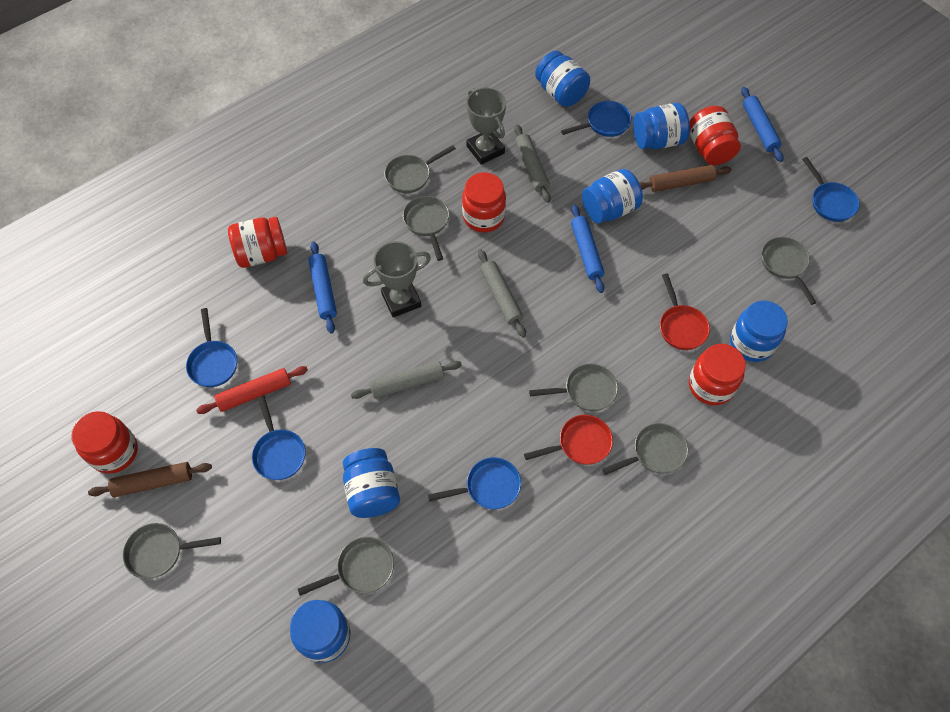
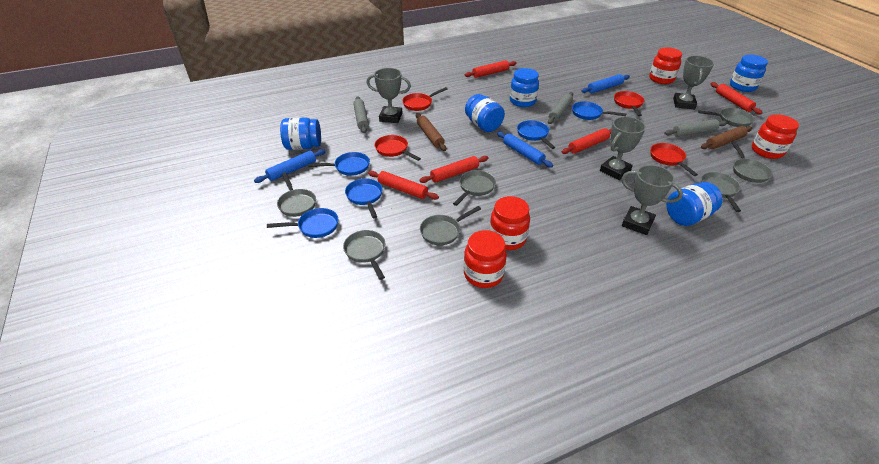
blue jar: [290,600,351,663] [343,448,400,518] [535,51,590,107] [582,169,643,224] [633,103,690,149] [730,301,788,362] = 6 -> [280,117,321,150] [465,94,505,132] [510,68,539,107] [666,182,723,226] [730,54,768,92] = 5
grey trophy: [363,241,431,317] [466,87,506,165] = 2 -> [366,68,411,123] [600,116,646,180] [621,165,683,235] [673,56,714,109] = 4
red jar: [71,411,138,474] [228,217,287,268] [462,172,506,233] [689,106,741,165] [689,344,746,405] = 5 -> [464,230,507,288] [489,196,530,250] [649,47,682,84] [752,114,799,159] = 4
red pan: [524,415,613,465] [660,274,710,350] = 2 -> [375,135,421,161] [402,87,448,111] [614,91,644,116] [650,143,698,176] = 4
red rolling pin: [196,366,308,414] = 1 -> [368,171,439,200] [419,156,489,183] [465,60,517,78] [562,128,611,154] [711,82,763,114] = 5

